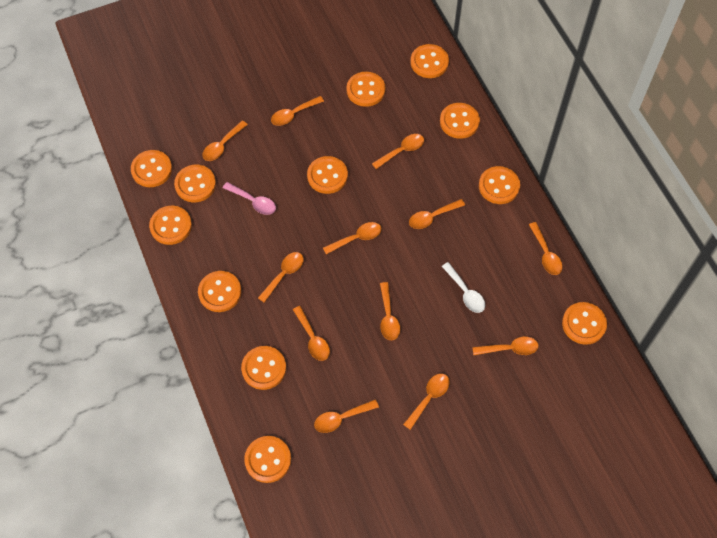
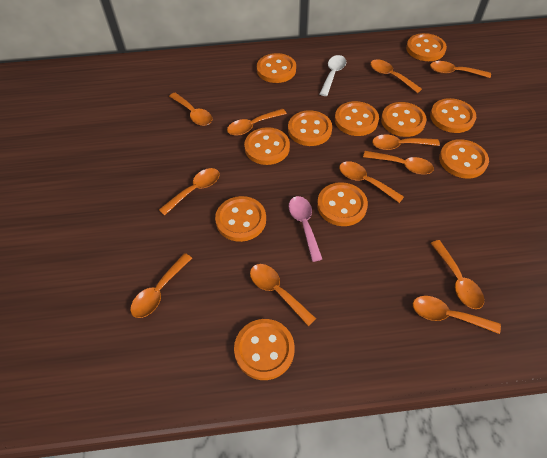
orange button: [131,150,172,187] [149,206,192,245] [174,165,216,202] [198,271,242,312] [241,346,286,390] [244,436,291,483] [307,156,348,194] [346,72,385,107] [410,44,449,78] [440,103,480,139] [479,166,520,204] [562,302,607,345] = 12 -> [215,196,266,242] [234,319,295,380] [244,127,290,165] [257,53,296,83] [288,110,332,146] [317,182,368,226] [335,101,379,136] [381,102,427,137] [406,33,447,61] [430,98,476,133] [439,139,489,179] = 11

